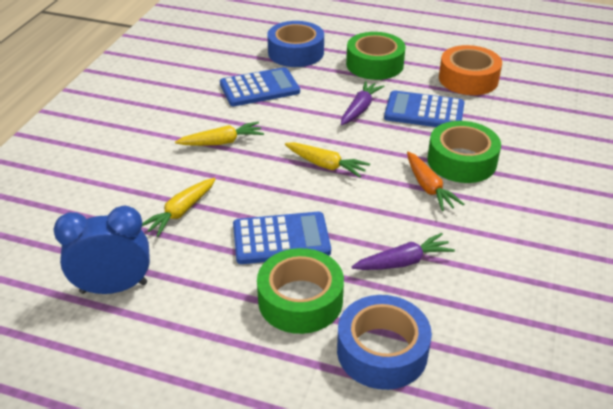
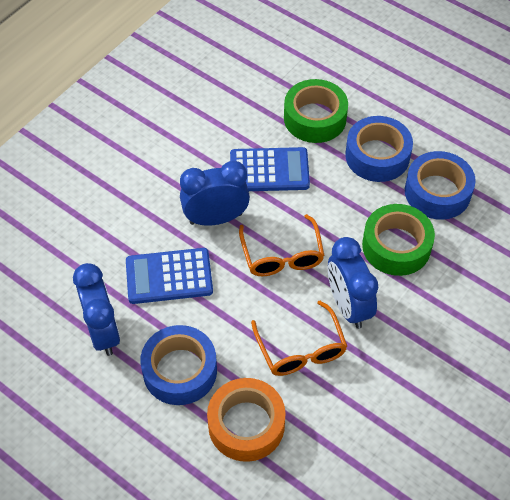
blue calculator: [220,67,300,106] [233,212,331,264] [384,90,464,127] = 3 -> [126,248,213,304] [230,147,310,191] = 2
blue clock: [53,206,150,294] = 1 -> [73,263,120,356] [180,161,250,226] [328,237,378,329] = 3
blue tape: [267,21,324,67] [337,295,432,390] = 2 -> [140,325,217,405] [345,116,413,182] [405,151,476,220] = 3
green tape: [257,248,344,334] [346,32,406,80] [427,121,501,183] = 3 -> [284,79,348,143] [362,204,435,276] = 2
orange carrot: [407,152,464,211] = 1 -> none = 0
orange glasses: none = 0 -> [239,214,325,276] [251,301,347,376] = 2
purple carrot: [341,81,384,125] [352,233,455,270] = 2 -> none = 0
yellow carrot: [142,178,215,237] [175,122,264,146] [285,142,370,178] = 3 -> none = 0

